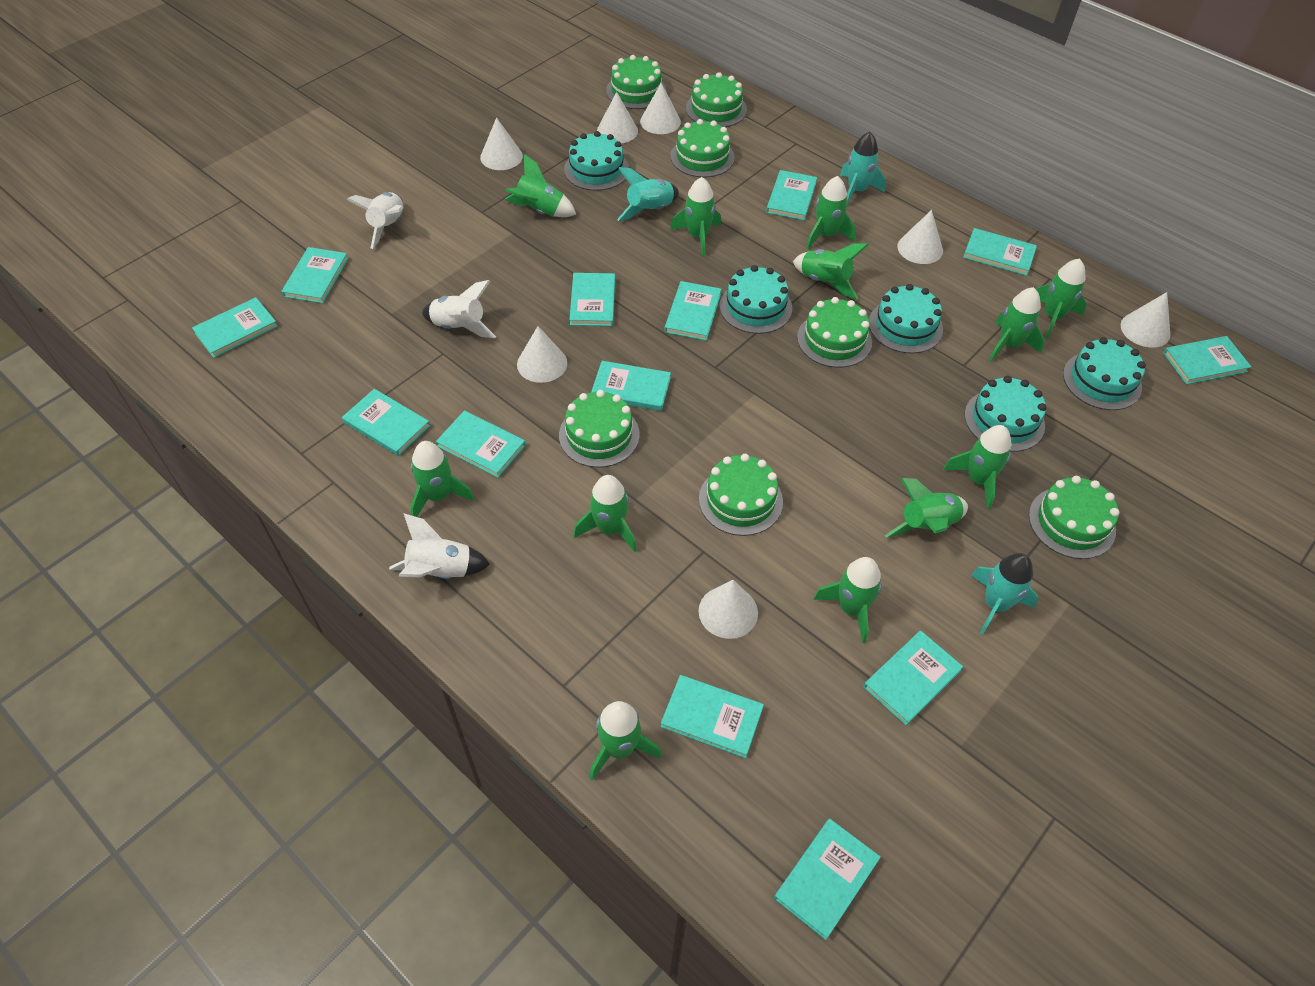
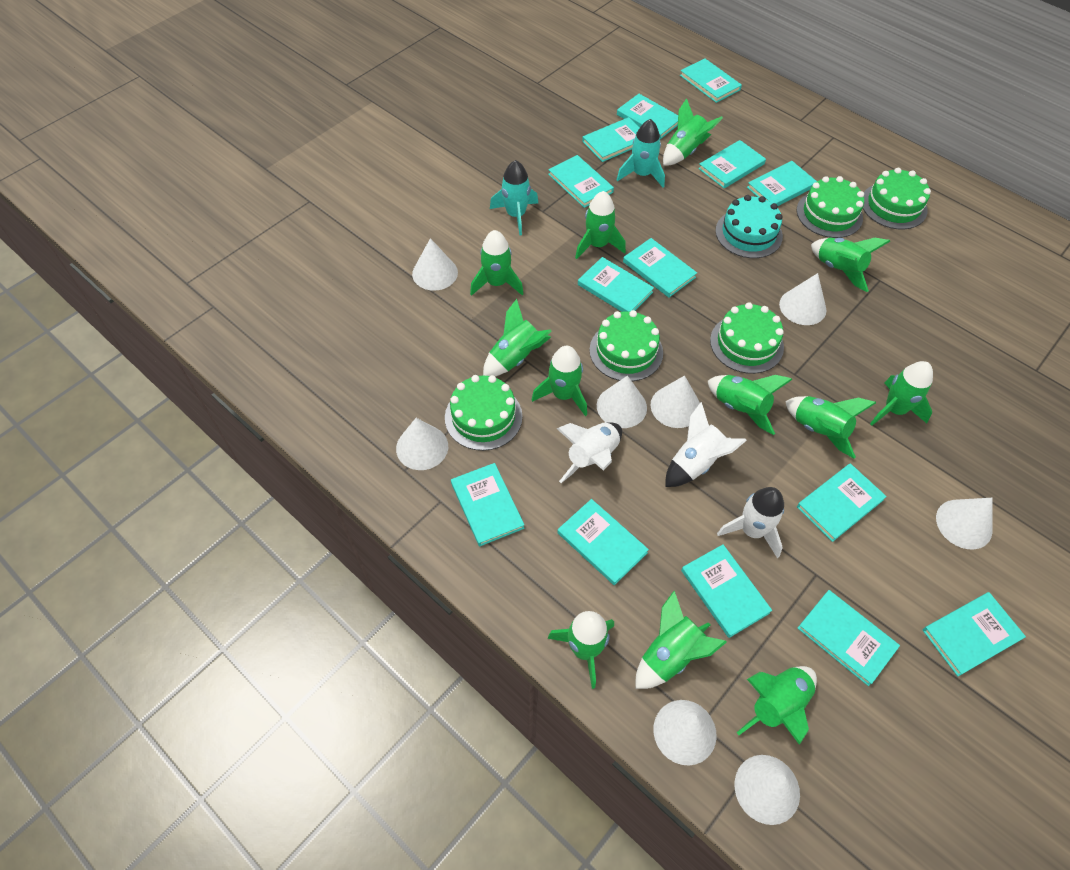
green cake: [559,390,640,468] [606,55,666,109] [670,119,735,178] [686,72,747,127] [699,454,783,536] [797,297,872,368] [1029,476,1120,559] = 7 -> [445,375,522,451] [589,310,663,381] [710,302,784,374] [797,176,864,238] [863,168,931,230] = 5
turquoise book: [192,297,278,358] [281,247,348,303] [342,389,430,456] [436,411,526,478] [569,273,615,326] [591,361,671,411] [661,675,764,758] [664,281,721,341] [766,170,817,220] [774,819,881,940] [863,631,963,725] [963,228,1037,276] [1163,336,1251,385] = 13 -> [451,463,524,546] [548,155,614,208] [557,499,649,585] [578,257,654,312] [582,117,640,162] [617,94,678,139] [623,238,697,298] [680,58,742,103] [681,545,772,638] [698,140,766,188] [747,161,817,206] [797,463,887,542] [798,590,900,686] [923,592,1026,676] = 14
turquoise cake: [564,131,629,191] [719,265,792,334] [869,284,943,354] [965,376,1047,452] [1063,337,1146,410] = 5 -> [715,195,783,258] = 1
turquoise rocket: [617,167,679,221] [840,132,886,205] [971,553,1038,634] = 3 -> [490,160,538,235] [617,119,665,188] = 2
white cone: [480,117,523,170] [517,326,567,383] [597,92,638,144] [640,83,681,134] [699,580,758,639] [897,210,943,264] [1121,292,1170,348] = 7 -> [396,418,448,470] [412,238,458,291] [597,376,647,428] [651,375,700,428] [654,700,717,765] [735,755,800,825] [779,273,826,325] [936,498,993,549] = 8

